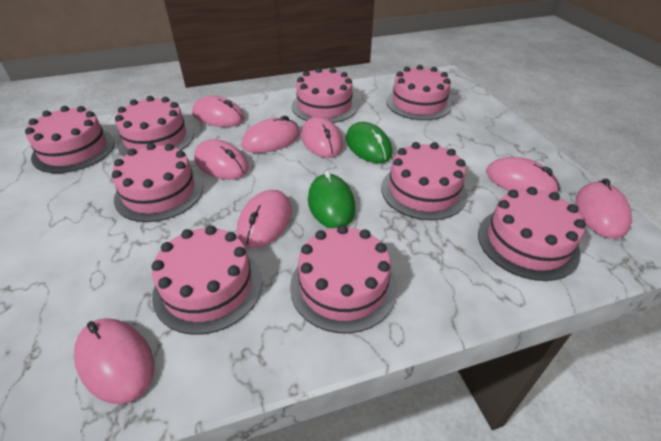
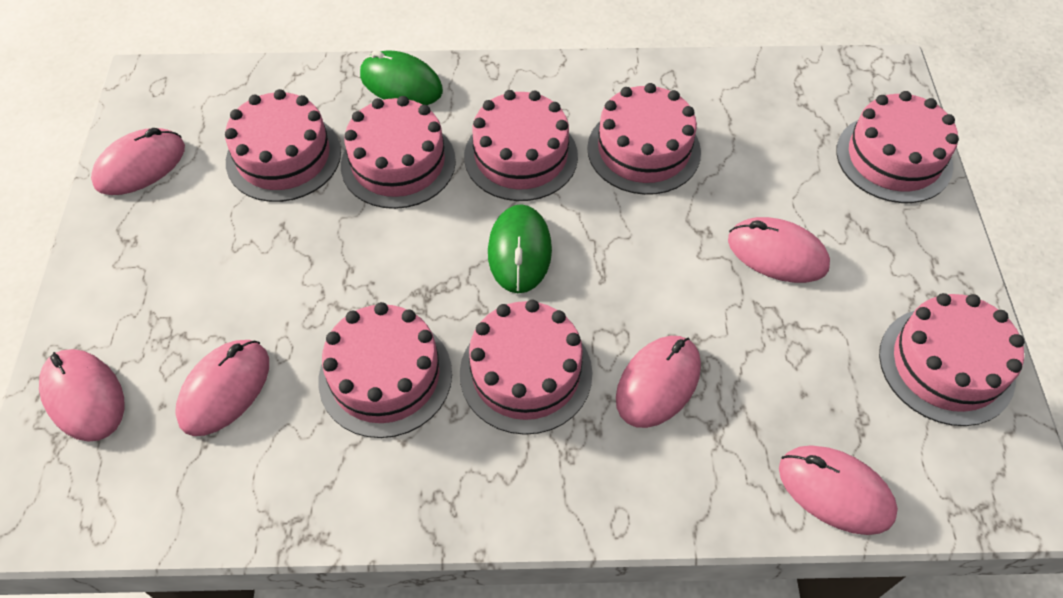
pink cake: [25,106,115,173] [112,143,203,222] [115,96,194,156] [152,226,262,335] [290,225,397,333] [292,68,358,123] [381,142,467,220] [386,65,452,120] [478,187,586,281] = 9 -> [225,89,341,202] [319,302,452,438] [341,96,456,209] [460,300,592,435] [464,90,578,201] [587,83,701,195] [836,91,959,203] [879,293,1025,426] = 8
pink mouse: [74,318,154,404] [192,96,245,127] [194,139,249,180] [237,190,292,248] [241,116,300,153] [301,116,343,158] [486,157,560,193] [575,178,632,239] = 8 -> [39,349,124,442] [91,128,185,195] [175,340,269,436] [616,336,701,428] [728,217,830,283] [779,445,898,535] = 6

